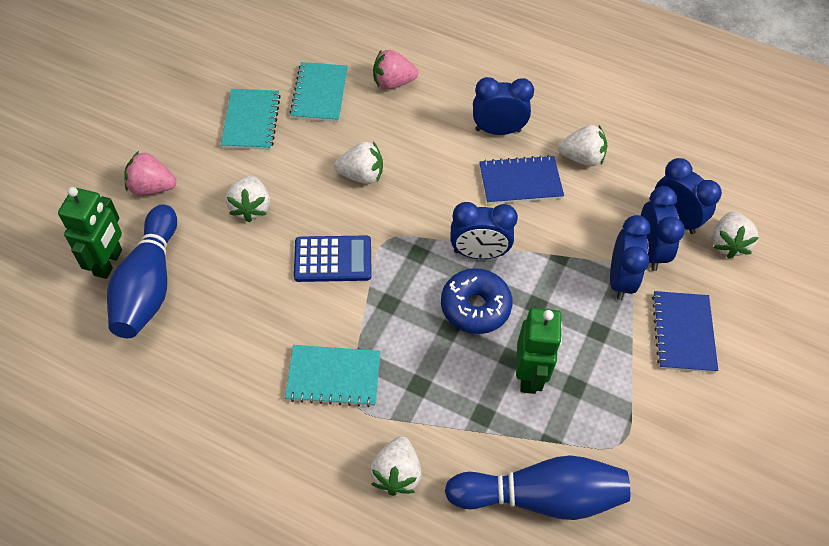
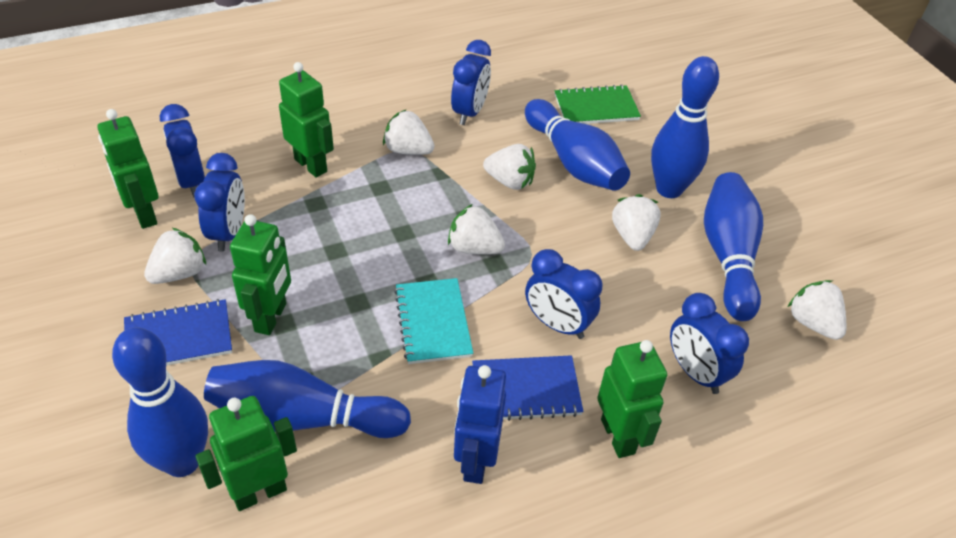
blue bowling pin: [107,204,177,338] [445,455,630,520] = 2 -> [112,327,208,477] [204,360,411,438] [525,99,630,191] [651,56,719,198] [704,172,763,321] = 5
blue calculator: [294,235,372,282] = 1 -> none = 0
blue donut: [441,268,512,334] = 1 -> none = 0
blue robot: none = 0 -> [454,365,506,484] = 1
green notebook: none = 0 -> [555,85,641,124] = 1
green robot: [58,187,122,279] [516,308,562,394] = 2 -> [97,109,159,229] [195,396,297,511] [230,214,291,335] [279,62,334,177] [597,340,667,458] = 5
pink strawberry: [124,151,176,195] [373,49,418,89] = 2 -> none = 0
turquoise notebook: [221,89,281,150] [285,345,381,407] [290,62,348,122] = 3 -> [394,278,473,364] = 1
white strawberry: [226,176,270,222] [334,141,383,184] [370,436,422,496] [558,125,607,166] [712,212,759,259] = 5 -> [144,227,206,284] [383,109,435,155] [448,204,505,255] [483,144,536,190] [612,194,661,251] [788,280,846,340] = 6

